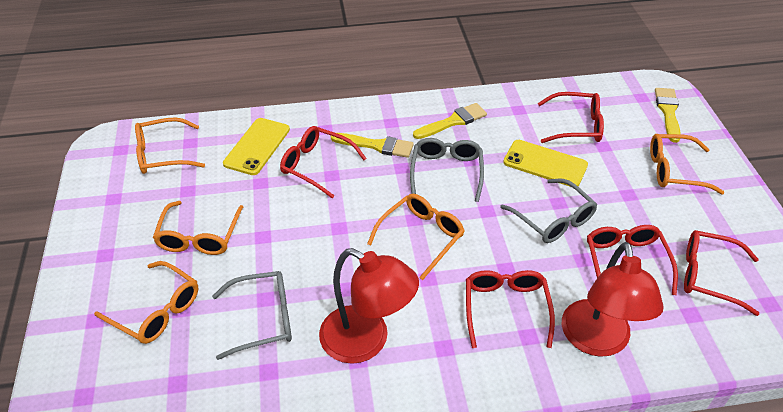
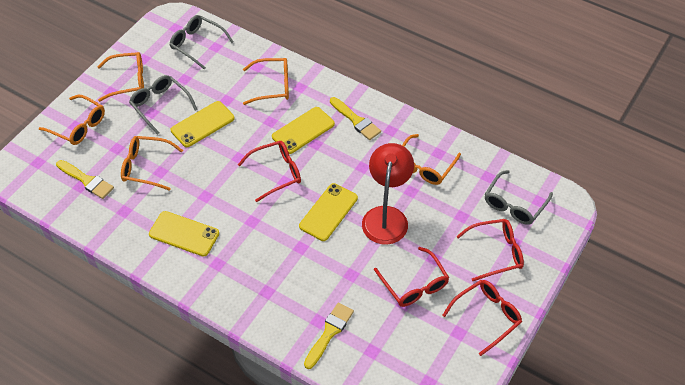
red glasses: [280,126,367,199] [466,270,555,348] [538,92,604,143] [587,225,678,295] [684,230,759,316] = 5 -> [238,141,301,202] [374,247,449,307] [442,280,522,356] [456,219,524,281] = 4
red lamp: [319,248,419,364] [562,242,664,357] = 2 -> [362,143,414,245] = 1
yellow phone: [223,118,290,175] [503,140,588,187] = 2 -> [149,211,219,257] [171,101,234,147] [272,107,335,154] [299,183,358,241] = 4

